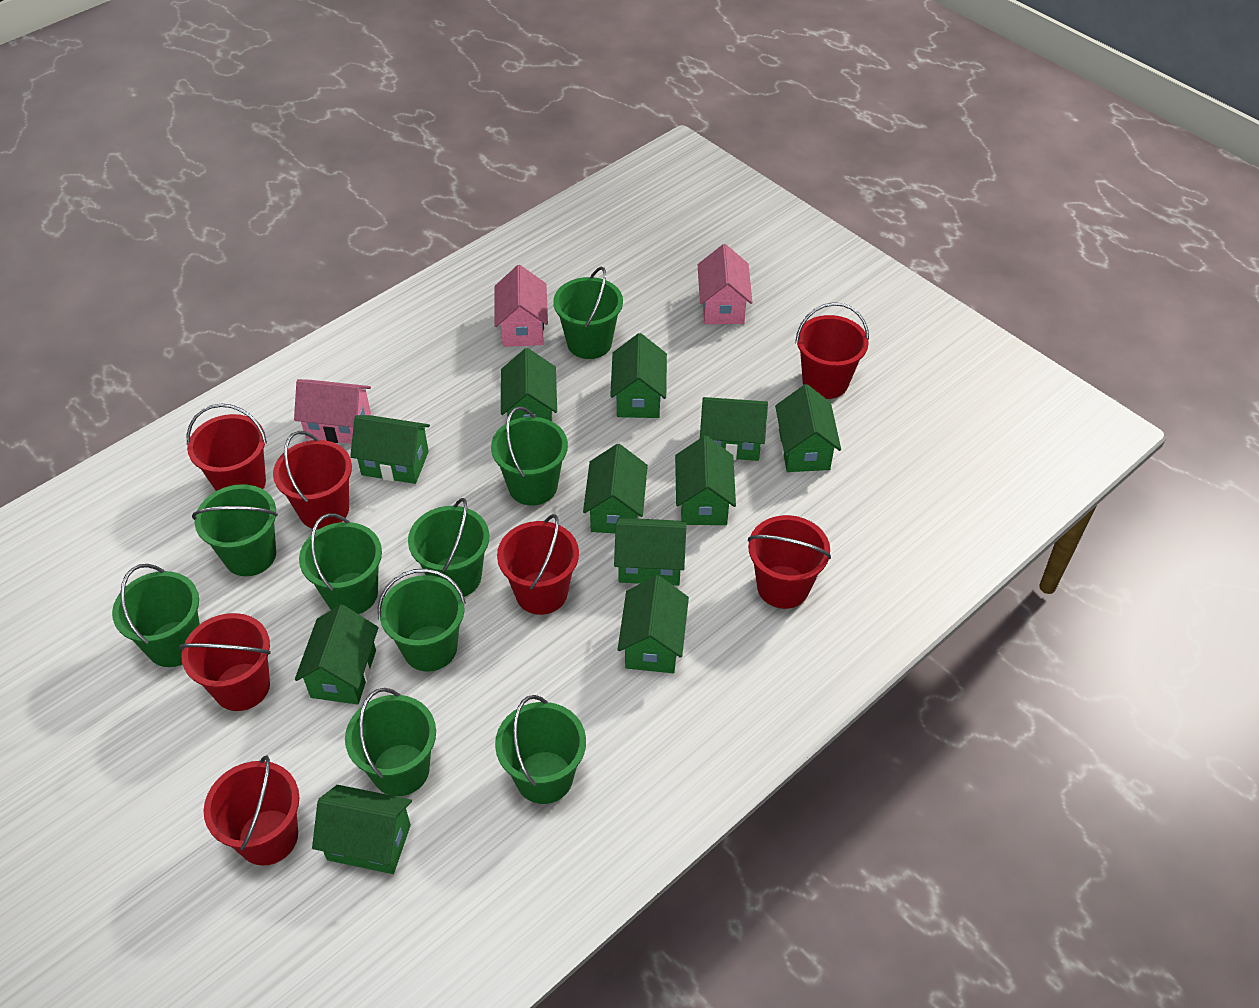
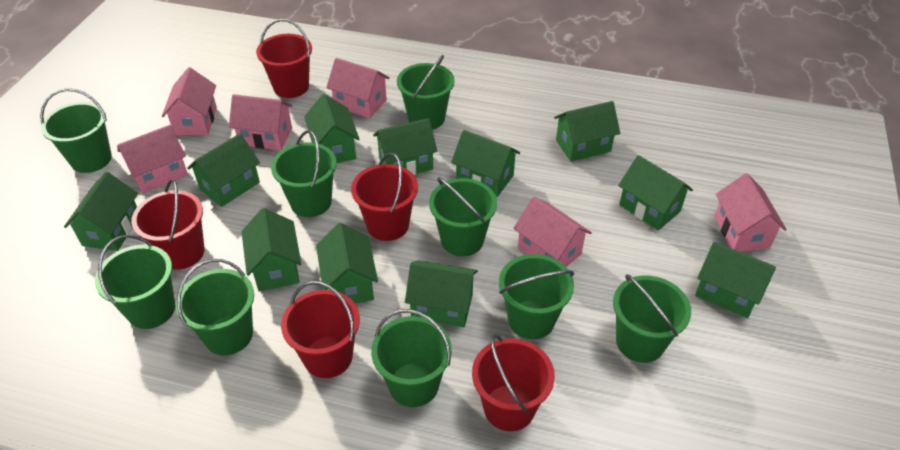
pink house: [294,379,371,444] [495,265,548,347] [698,244,753,324] = 3 -> [117,125,188,193] [162,67,217,135] [229,94,292,150] [326,58,390,118] [513,197,592,267] [715,173,787,252] = 6
red bucket: [179,613,271,711] [187,404,267,491] [203,755,299,866] [273,431,352,530] [497,514,579,615] [748,515,831,609] [795,302,869,399] = 7 -> [131,179,205,270] [256,19,312,98] [281,281,360,378] [351,153,418,241] [472,334,555,431] = 5

